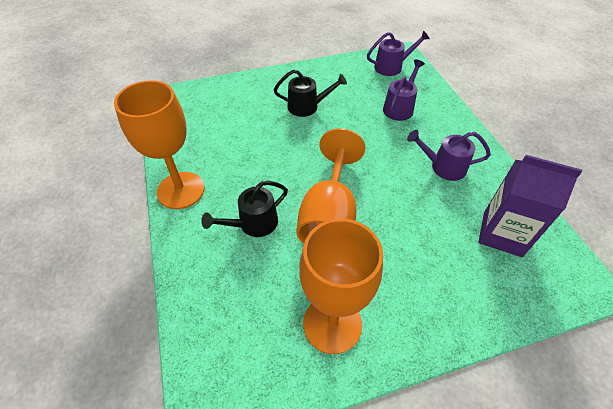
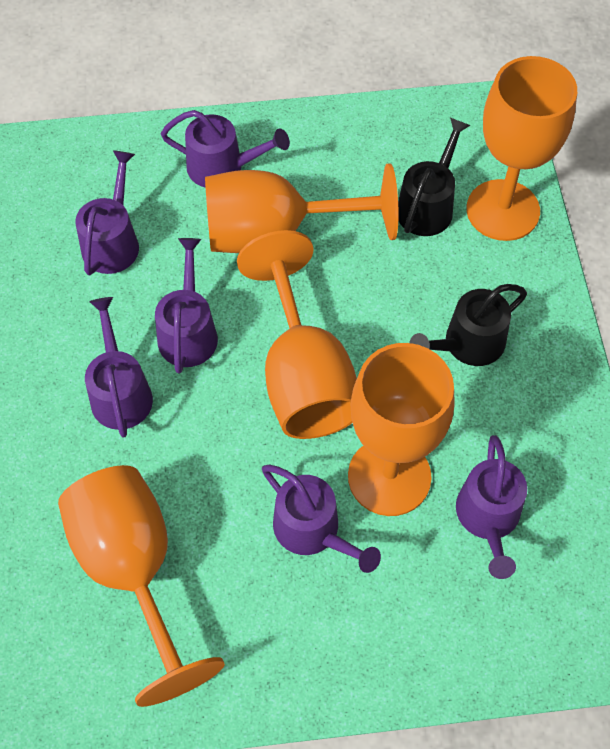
orange goblet: [114,80,205,209] [297,128,365,244] [299,219,383,354] = 3 -> [58,465,225,707] [205,163,399,253] [237,230,357,439] [348,343,455,516] [466,56,577,241] = 5
purple carton: [478,155,582,257] = 1 -> none = 0
purple watering can: [367,30,430,76] [383,59,425,121] [407,130,491,181] = 3 -> [76,150,139,275] [85,297,153,438] [155,238,218,373] [161,110,290,188] [262,465,381,573] [456,435,527,579] = 6

